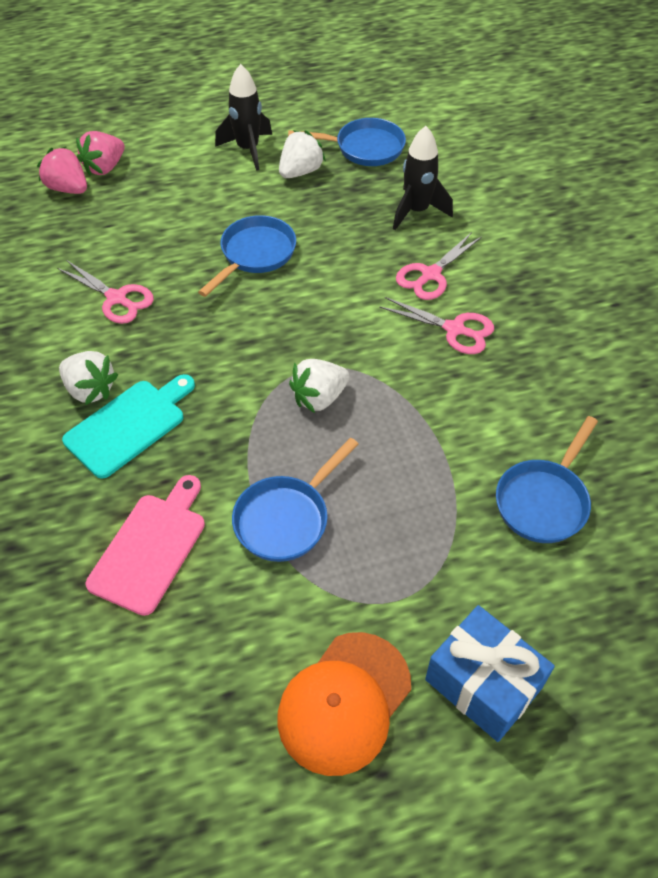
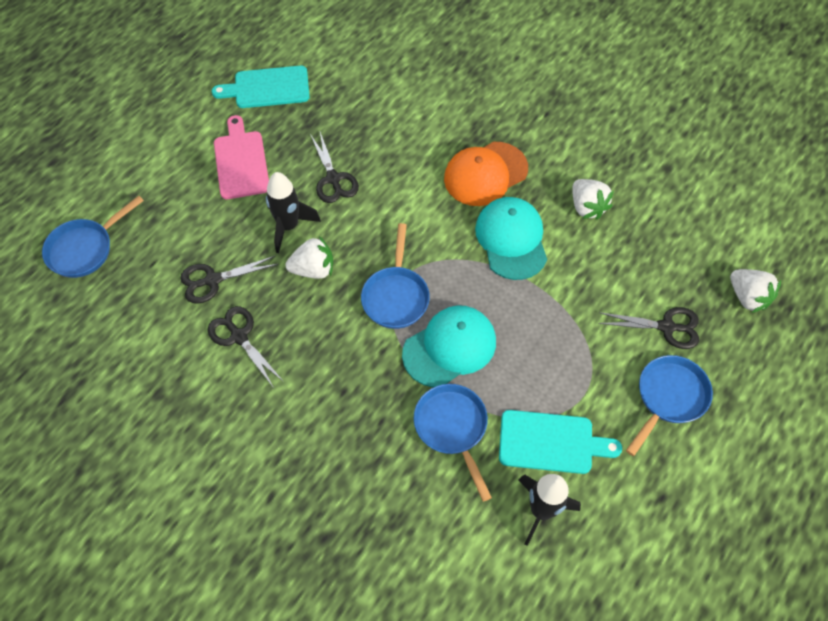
black scissors: none = 0 -> [180,256,278,304] [207,306,284,388] [310,132,359,203] [598,307,699,349] = 4
blue gift: [425,605,555,742] = 1 -> none = 0
pink scissors: [57,260,154,324] [379,297,494,354] [396,232,482,300] = 3 -> none = 0
pink strawberry: [37,146,87,194] [76,131,125,176] = 2 -> none = 0
turquoise cap: none = 0 -> [402,305,496,387] [475,197,547,280] = 2
turquoise cutting board: [62,374,195,479] = 1 -> [212,66,310,108] [499,410,622,474] = 2

